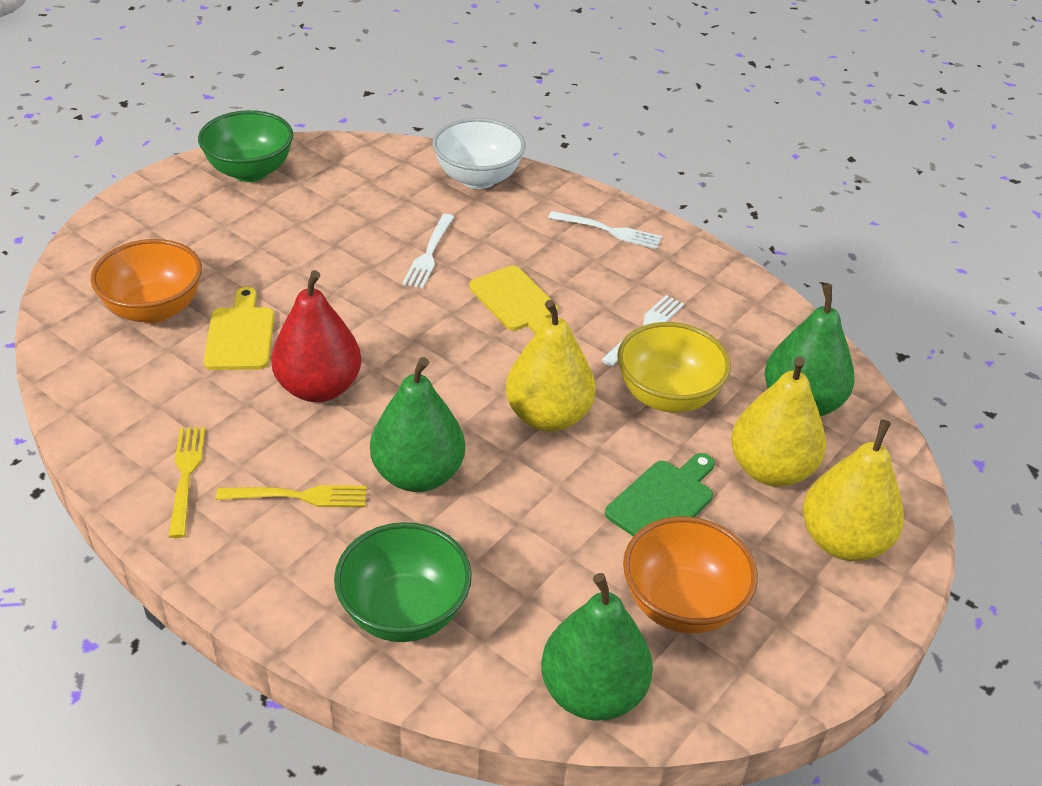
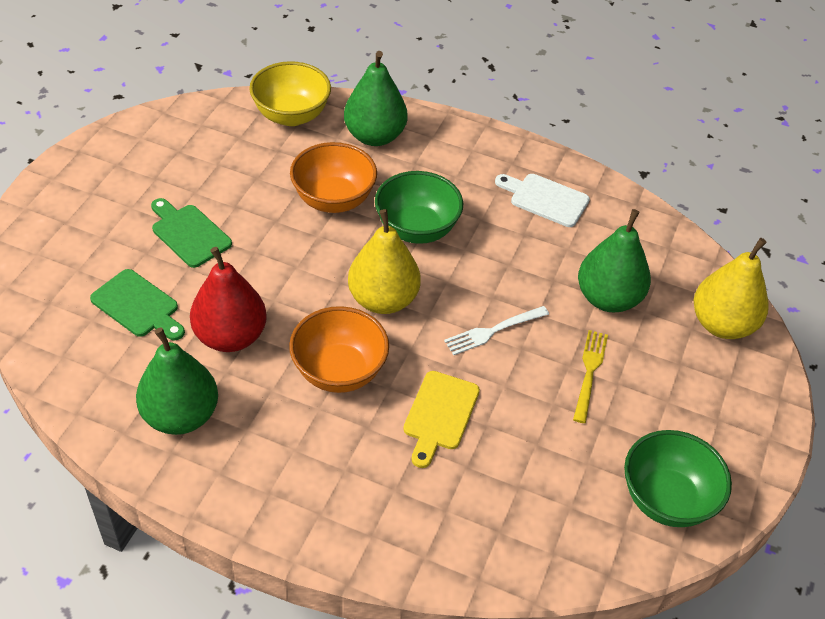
green cutting board: [605,453,714,536] = 1 -> [90,269,185,340] [151,198,232,268] = 2
white bowl: [432,118,525,189] = 1 -> none = 0
white cutting board: none = 0 -> [495,174,590,227] = 1
white fork: [402,214,454,289] [548,211,662,249] [601,295,684,366] = 3 -> [444,306,549,355] = 1
yellow cutting board: [204,287,274,370] [469,266,558,334] = 2 -> [403,371,480,468] = 1
yellow fork: [168,427,205,538] [216,485,367,507] = 2 -> [573,330,608,423] = 1
yellow pear: [506,300,596,432] [731,357,826,487] [803,419,904,561] = 3 -> [348,209,421,314] [694,238,768,339] = 2

